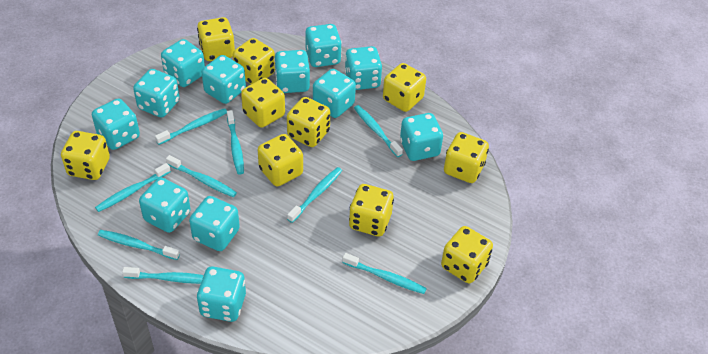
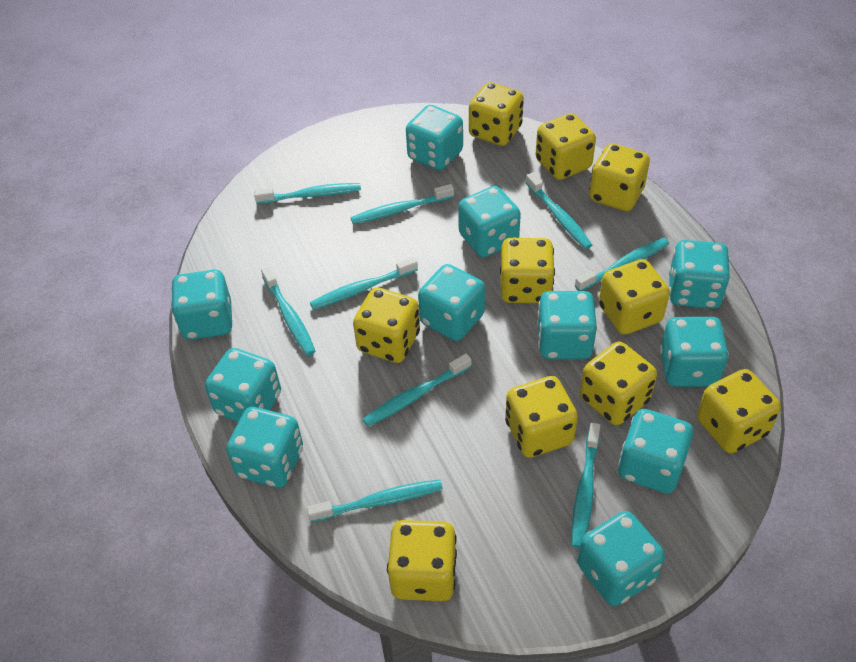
turquoise dice: [92,98,140,150] [133,69,180,118] [139,178,191,233] [161,39,205,87] [189,196,240,251] [197,266,246,322] [201,55,246,104] [274,50,310,93] [305,24,342,67] [313,69,356,118] [345,46,382,90] [400,113,443,161] = 12 -> [171,270,232,340] [205,348,281,422] [226,407,303,488] [406,105,463,171] [418,264,485,341] [458,186,521,257] [537,291,597,359] [577,511,665,606] [618,409,693,494] [660,317,729,387] [669,240,730,309] = 11

